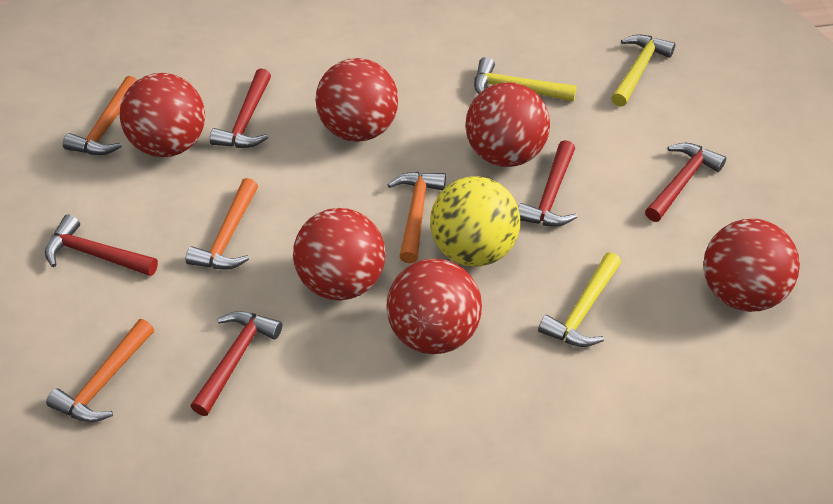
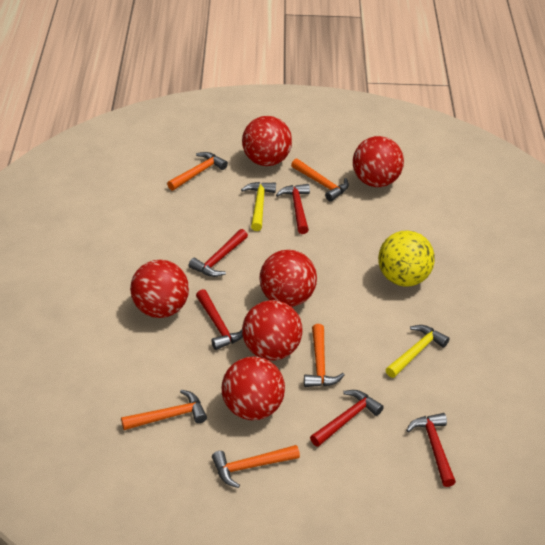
orange hammer: [46,319,154,422] [63,76,137,155] [186,178,258,269] [387,172,446,263] = 4 -> [121,390,207,430] [167,152,228,191] [212,445,300,488] [291,159,349,202] [304,324,345,387] = 5
yellow hammer: [474,57,577,102] [538,252,621,347] [611,35,675,107] = 3 -> [241,182,276,231] [385,325,450,378] = 2

